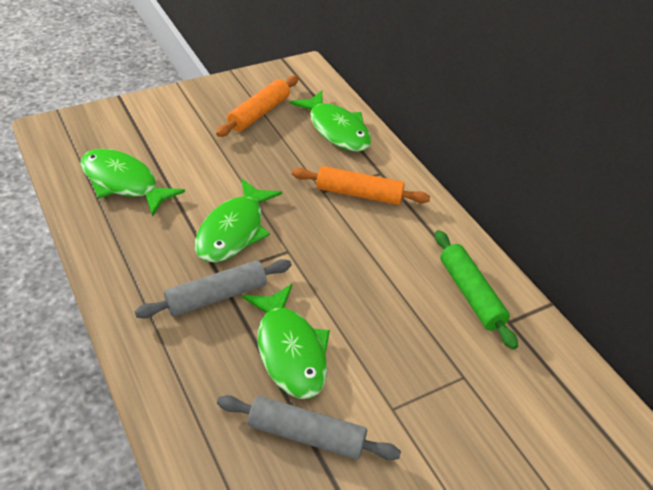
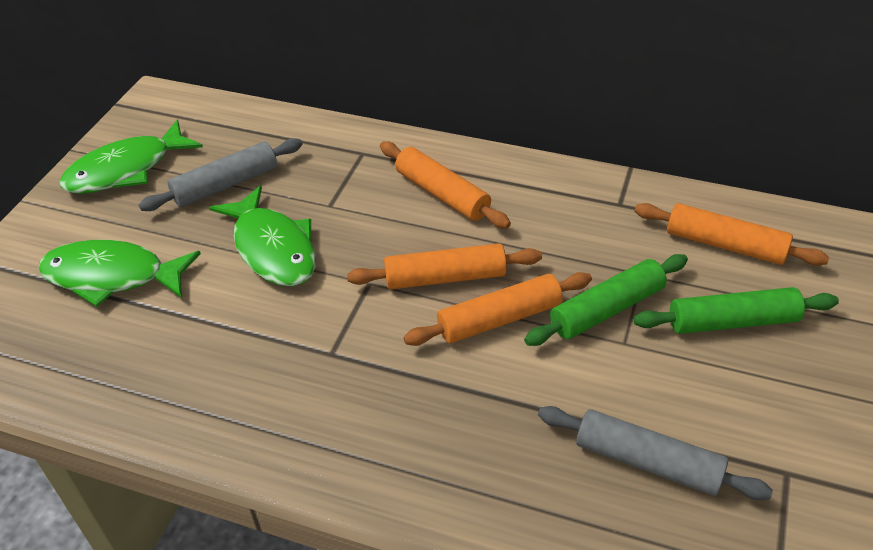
green fish: [80,149,185,217] [195,179,282,263] [242,284,330,399] [289,91,372,152] = 4 -> [38,240,201,307] [59,120,203,194] [209,186,316,287] = 3
green rolling pin: [435,230,518,350] = 1 -> [524,254,688,346] [633,287,839,334] = 2
orange rolling pin: [216,76,298,137] [292,166,430,205] = 2 -> [347,244,542,290] [380,141,511,228] [403,272,592,346] [634,203,829,266] = 4

